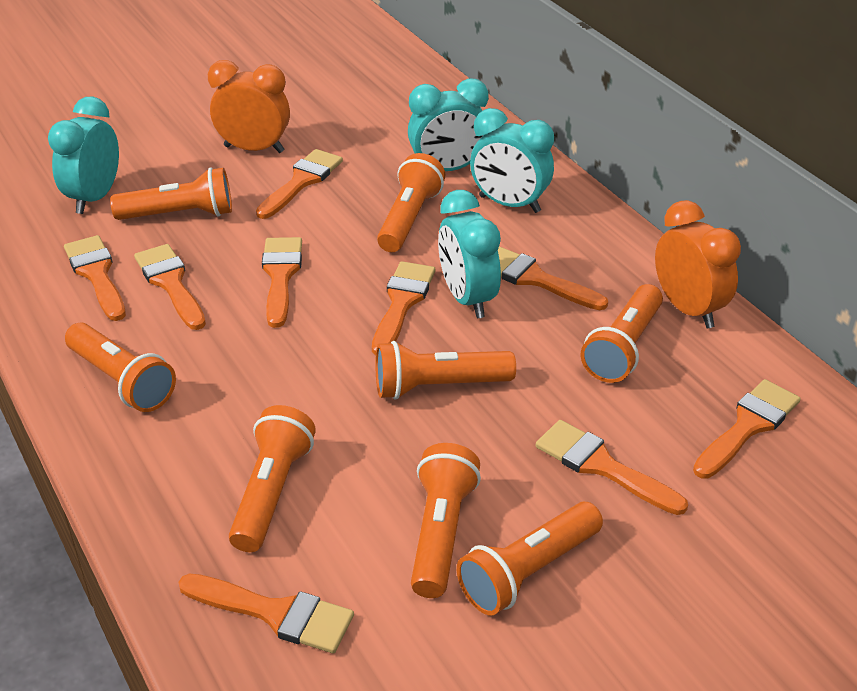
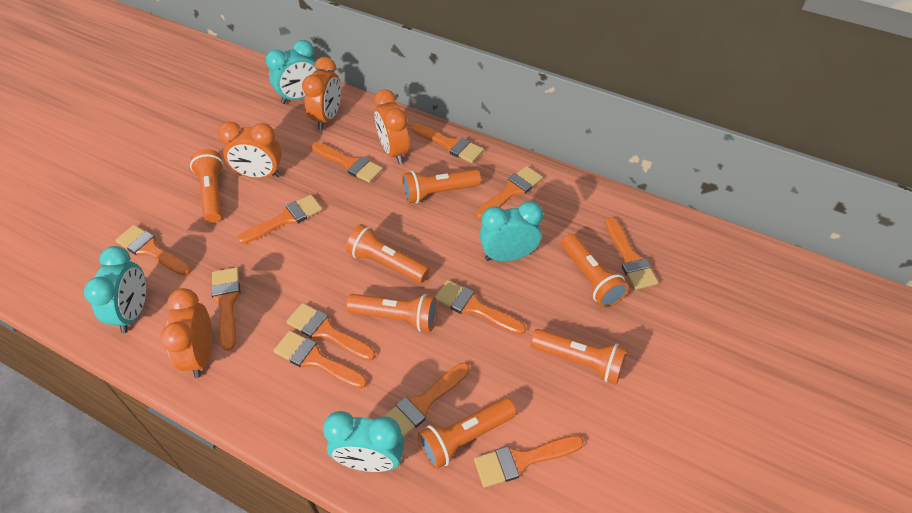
orange brush: [64,235,126,321] [134,244,206,330] [179,574,354,653] [256,149,343,219] [262,237,302,328] [372,261,436,355] [498,246,608,310] [536,420,688,515] [693,379,801,479] = 9 -> [115,225,191,276] [211,267,240,351] [237,195,322,244] [273,331,367,389] [286,303,376,361] [312,142,383,183] [383,363,470,437] [412,124,484,163] [435,280,526,335] [474,435,584,488] [476,166,543,219] [605,217,658,290] = 12
orange clock: [208,60,290,153] [655,200,741,328] = 2 -> [160,288,212,378] [218,122,282,179] [302,57,341,130] [374,89,410,164] = 4
orange flashlight: [65,323,176,412] [110,168,232,220] [229,405,316,552] [375,341,516,400] [377,153,445,252] [411,443,481,598] [457,502,603,615] [581,284,663,383] = 8 -> [190,149,224,223] [346,224,430,283] [346,294,437,332] [402,169,481,203] [418,398,517,469] [530,329,627,384] [561,234,629,308] = 7

